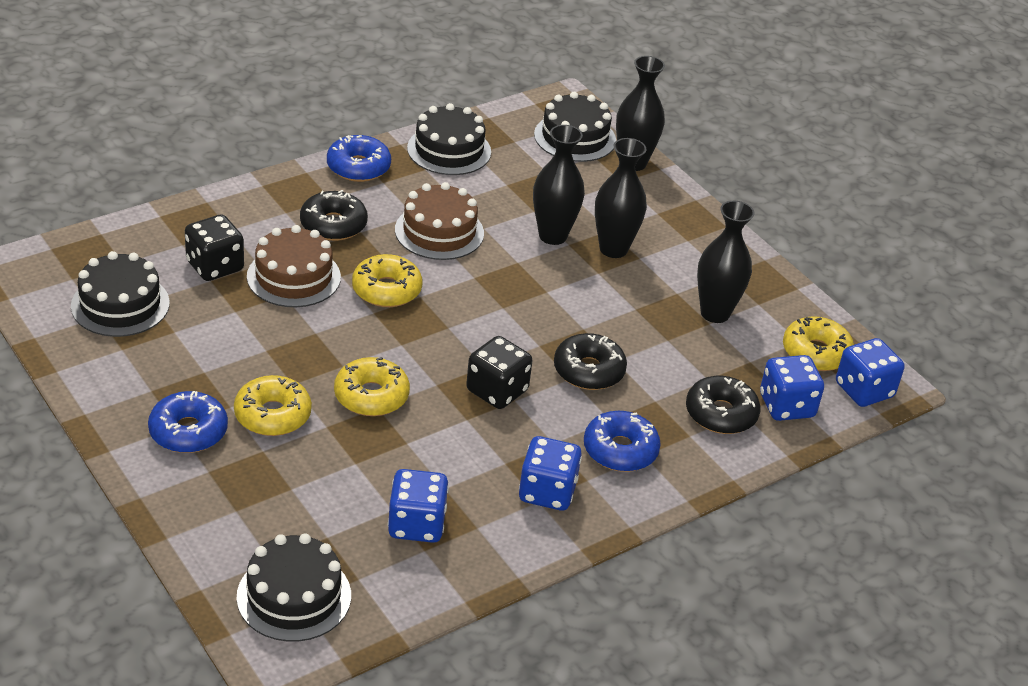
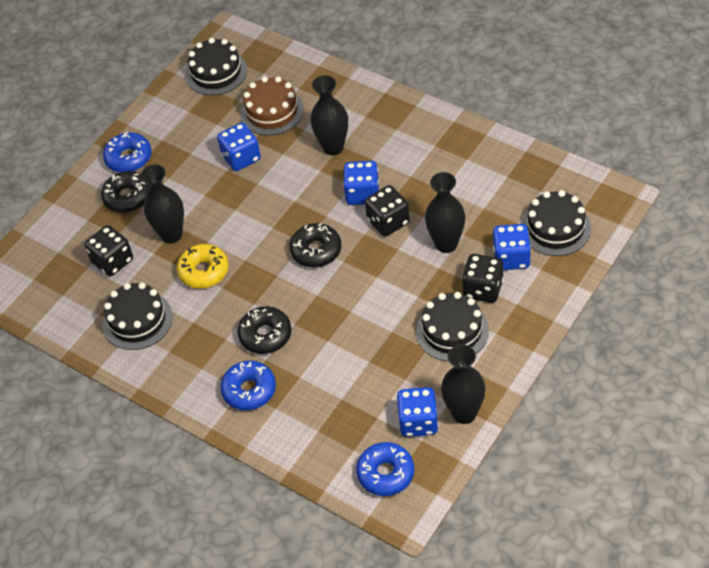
black dice: [185,215,244,281] [466,336,532,409] = 2 -> [85,225,133,276] [365,185,410,236] [462,254,504,303] = 3
brown cake: [247,225,341,307] [395,182,484,260] = 2 -> [240,76,304,136] = 1
yellow donut: [234,375,312,436] [334,357,410,416] [352,254,422,307] [783,316,854,371] = 4 -> [177,244,229,289] = 1

